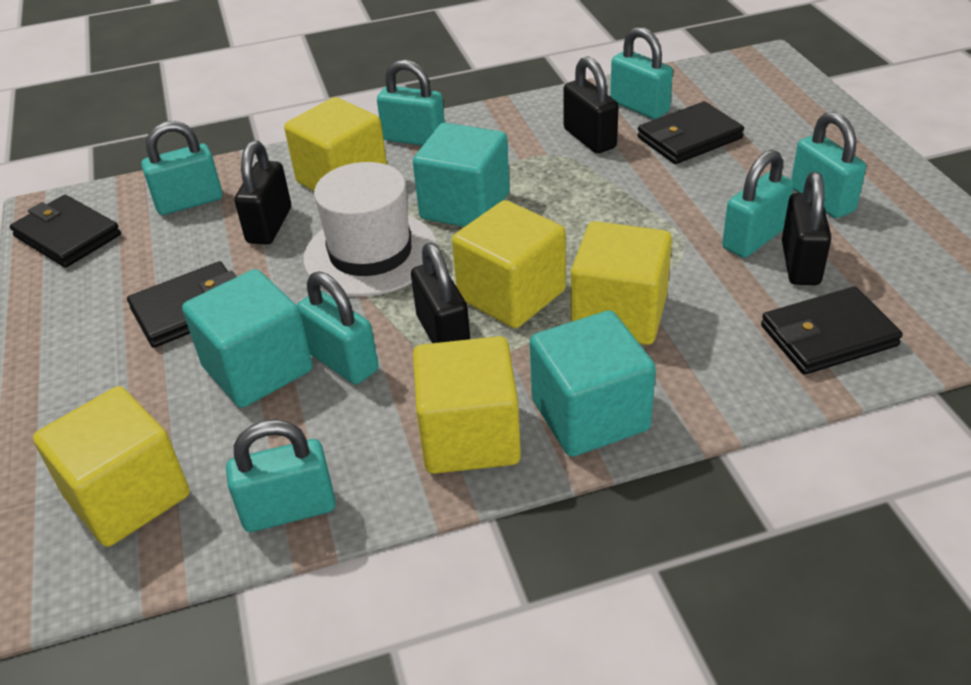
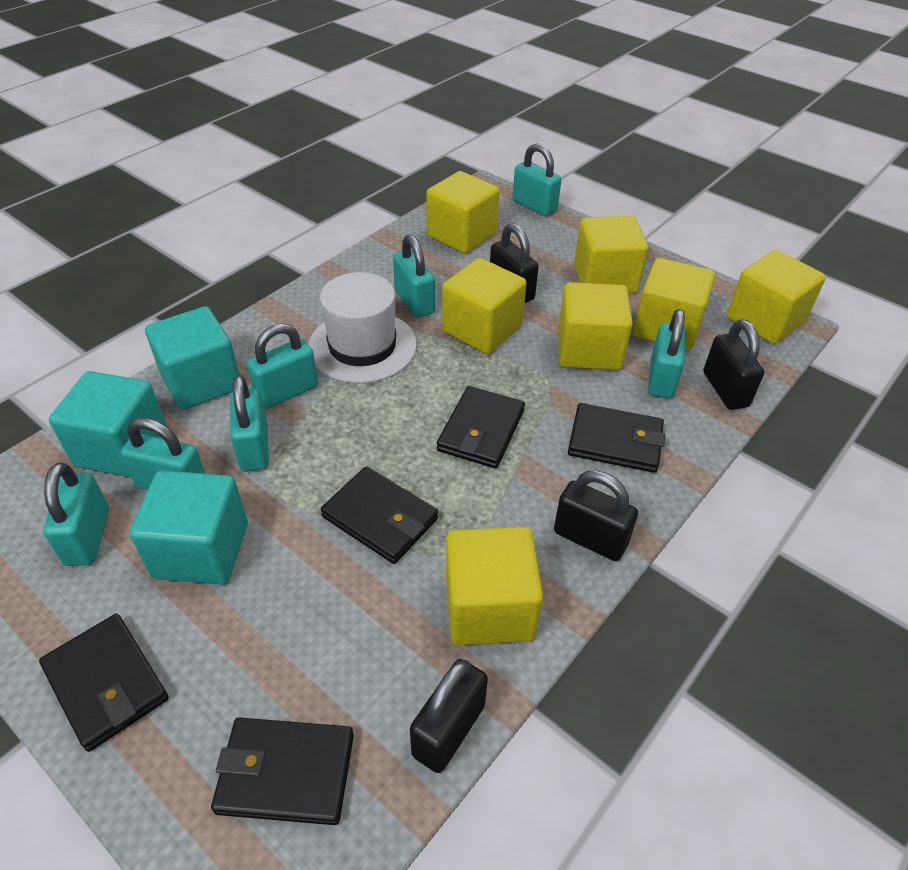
black wallet: [10,195,121,268] [127,261,237,348] [637,101,744,164] [761,287,903,375] = 4 -> [39,614,169,752] [211,717,354,825] [321,466,438,564] [437,386,525,468] [568,403,665,473] = 5
yellow cube: [33,386,190,547] [284,97,387,191] [413,336,521,474] [452,200,566,328] [571,221,672,345] = 5 -> [426,171,499,253] [442,258,527,354] [446,527,543,645] [558,282,633,370] [574,216,648,293] [633,258,715,350] [727,250,826,344] = 7

